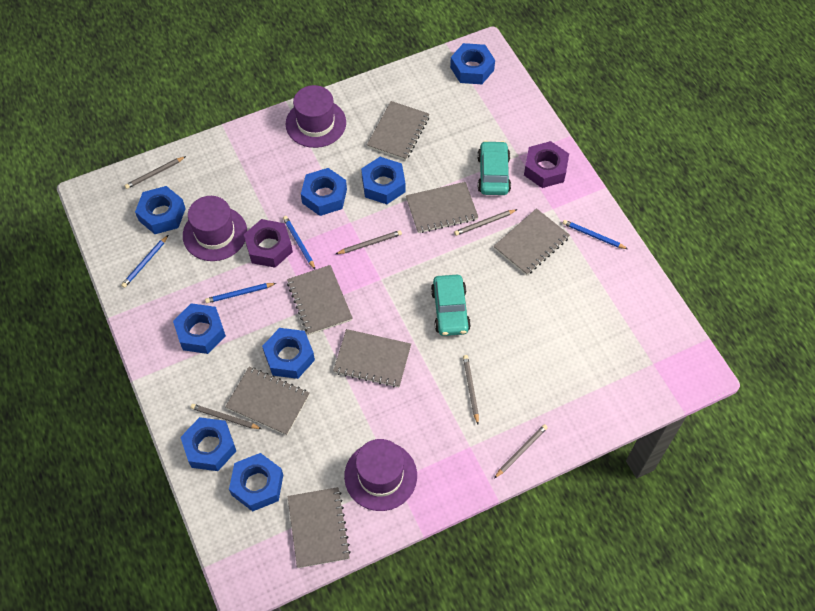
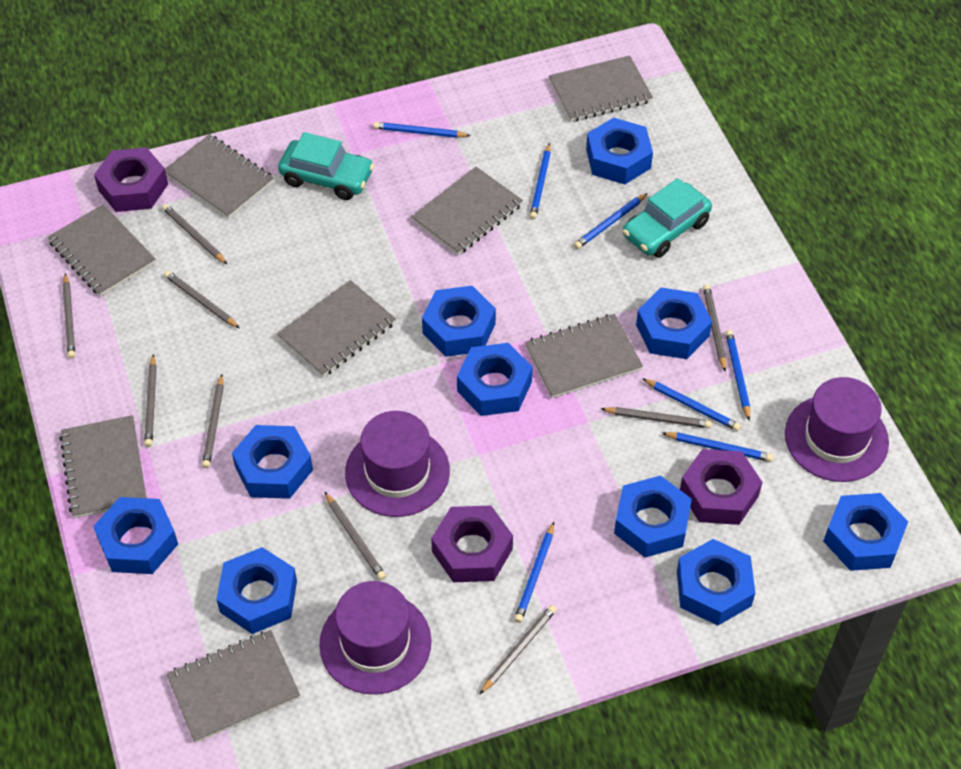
blue nut: [135,186,186,234] [173,303,226,354] [181,417,236,471] [229,453,283,512] [262,328,315,379] [301,168,347,216] [361,157,405,204] [450,43,495,84] = 8 -> [93,497,178,574] [216,547,297,634] [232,425,313,499] [422,286,496,357] [457,343,533,416] [586,118,653,184] [614,475,692,558] [636,288,712,359] [677,539,755,625] [823,493,908,571] = 10
blue pencil: [121,235,168,288] [205,283,276,303] [283,216,315,269] [563,220,628,249] = 4 -> [373,122,471,138] [514,522,554,623] [530,143,551,219] [574,193,648,249] [642,378,741,431] [662,432,773,462] [726,330,750,421] = 7
grey notebook: [225,367,310,435] [287,265,353,335] [287,487,351,568] [333,329,411,388] [367,101,429,160] [406,182,478,233] [494,208,570,276] = 7 -> [48,204,156,297] [59,415,146,518] [165,134,274,219] [167,630,300,743] [277,280,396,377] [412,167,523,255] [525,314,643,399] [549,55,653,122] = 8
grey pencil: [124,156,186,189] [191,404,262,429] [336,230,402,254] [454,209,518,236] [463,355,479,424] [494,424,548,479] = 6 -> [63,273,75,359] [144,354,157,447] [162,204,228,265] [164,271,240,328] [202,374,224,468] [325,492,386,580] [479,605,557,695] [601,407,712,428] [703,284,726,372] = 9
purple nut: [244,219,293,268] [524,141,569,188] = 2 -> [94,147,168,212] [431,505,513,582] [680,449,762,525] = 3

